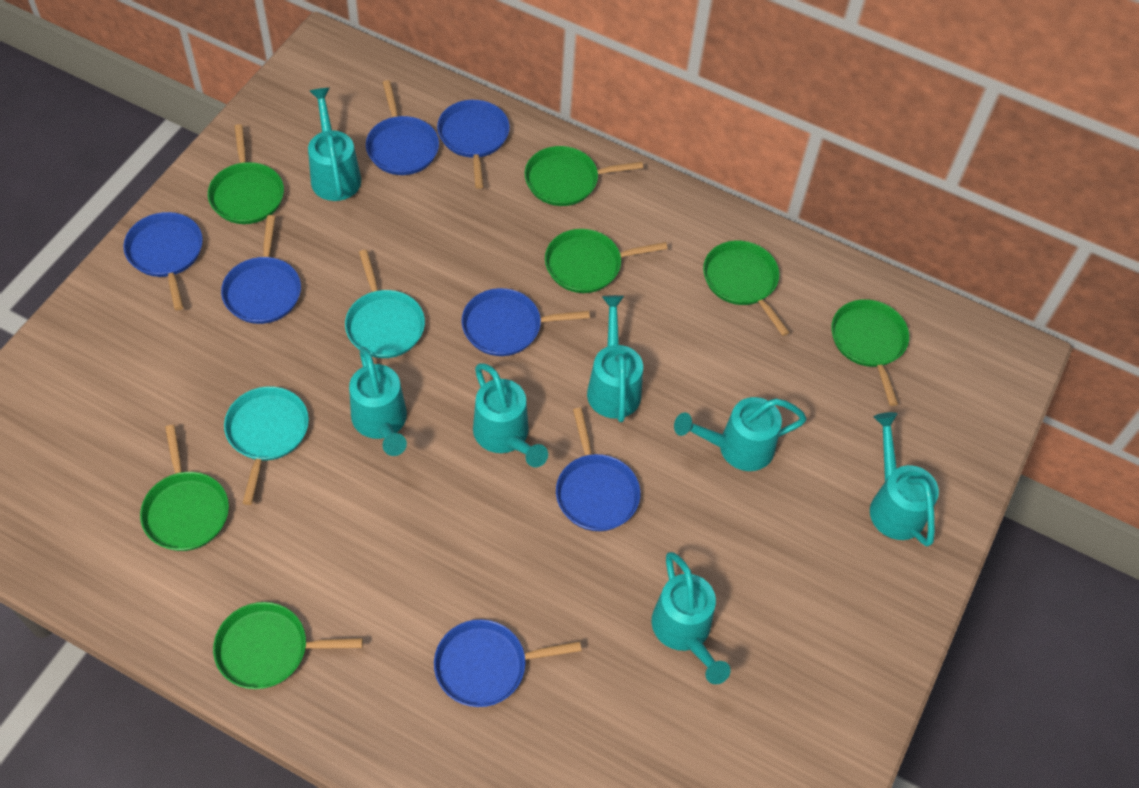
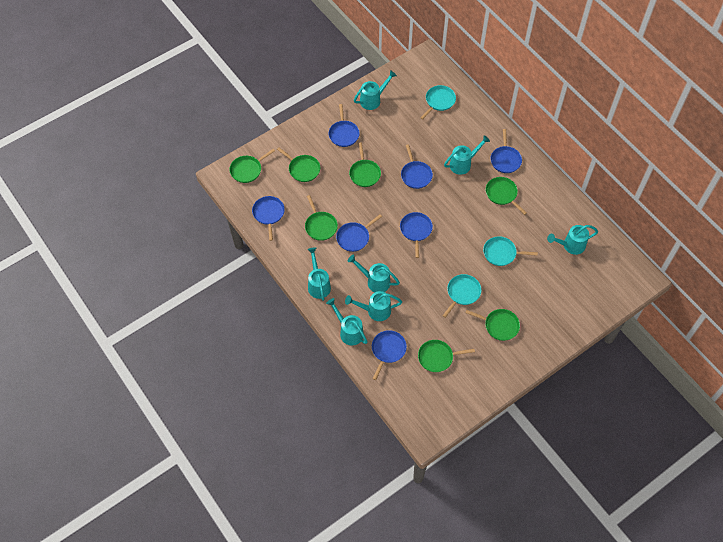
turquoise pan: [224,386,309,505] [345,250,425,358] = 2 -> [421,85,456,120] [443,274,481,318] [483,236,538,266] = 3

